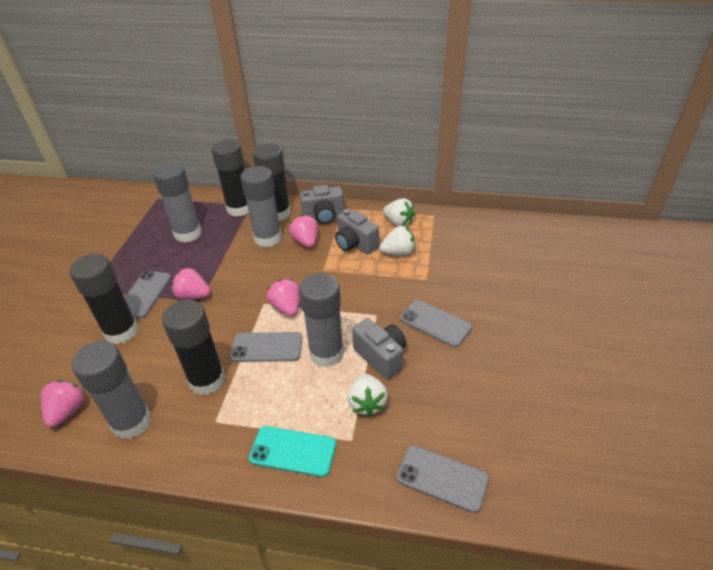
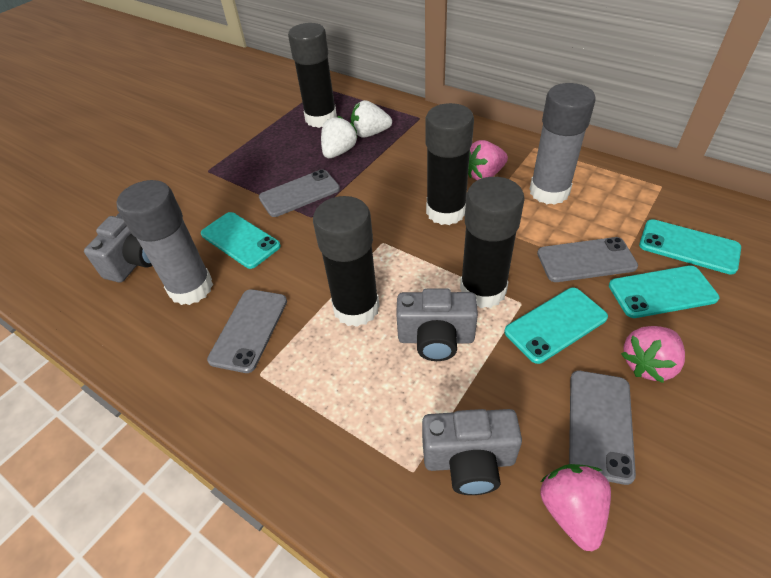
grey glue stick: [72,341,152,439] [153,163,202,243] [241,166,282,247] [299,273,344,367] = 4 -> [117,180,213,305] [530,83,596,205] = 2
pink strawberry: [41,380,86,427] [172,268,211,300] [267,279,300,317] [289,215,318,248] = 4 -> [468,140,508,180] [540,464,611,551] [621,326,685,383] = 3
turquoise phone: [249,426,336,477] = 1 -> [201,212,281,269] [504,288,608,364] [609,266,719,318] [639,219,741,274] = 4
white strawberry: [347,373,388,417] [380,226,415,256] [383,198,415,226] = 3 -> [321,116,358,158] [351,100,392,138] = 2

